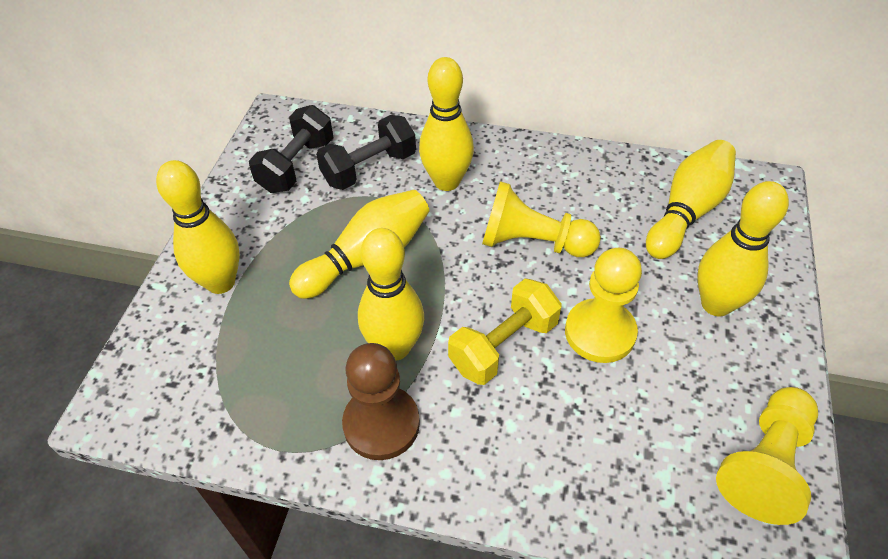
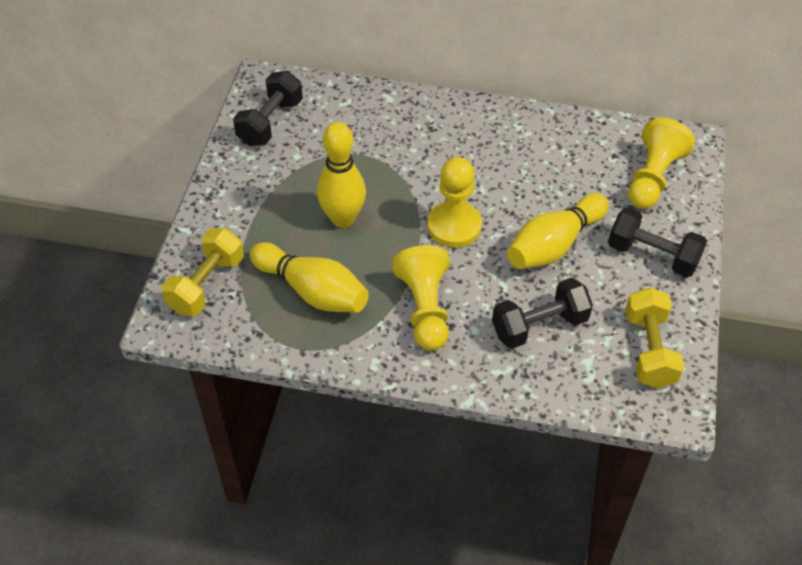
black dumbbell: [249,105,333,193] [316,115,416,190] = 2 -> [233,71,303,146] [492,278,593,349] [608,207,707,277] = 3
brown pawn: [342,343,420,460] = 1 -> none = 0
yellow bowling pin: [156,160,240,294] [289,190,429,299] [358,228,424,361] [419,57,474,191] [646,140,736,259] [697,181,789,316] = 6 -> [250,242,369,312] [317,122,366,228] [507,193,609,269] = 3
yellow dumbbell: [448,279,562,385] = 1 -> [161,228,244,316] [625,287,684,388] = 2

